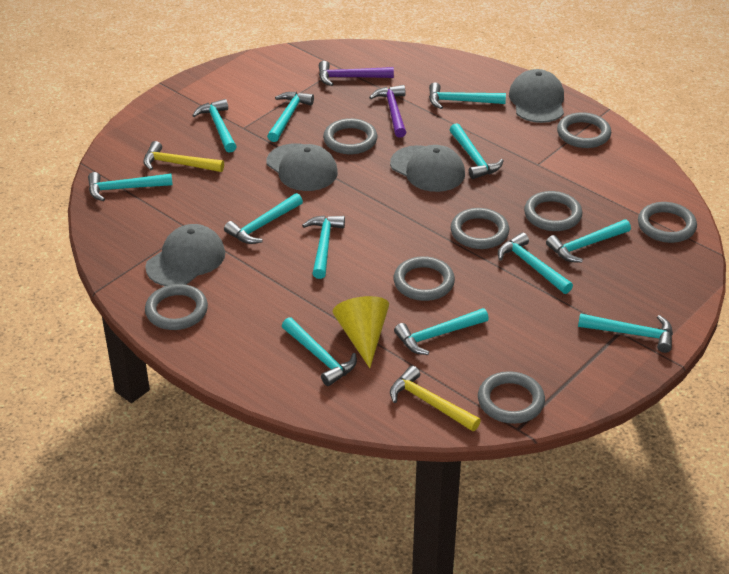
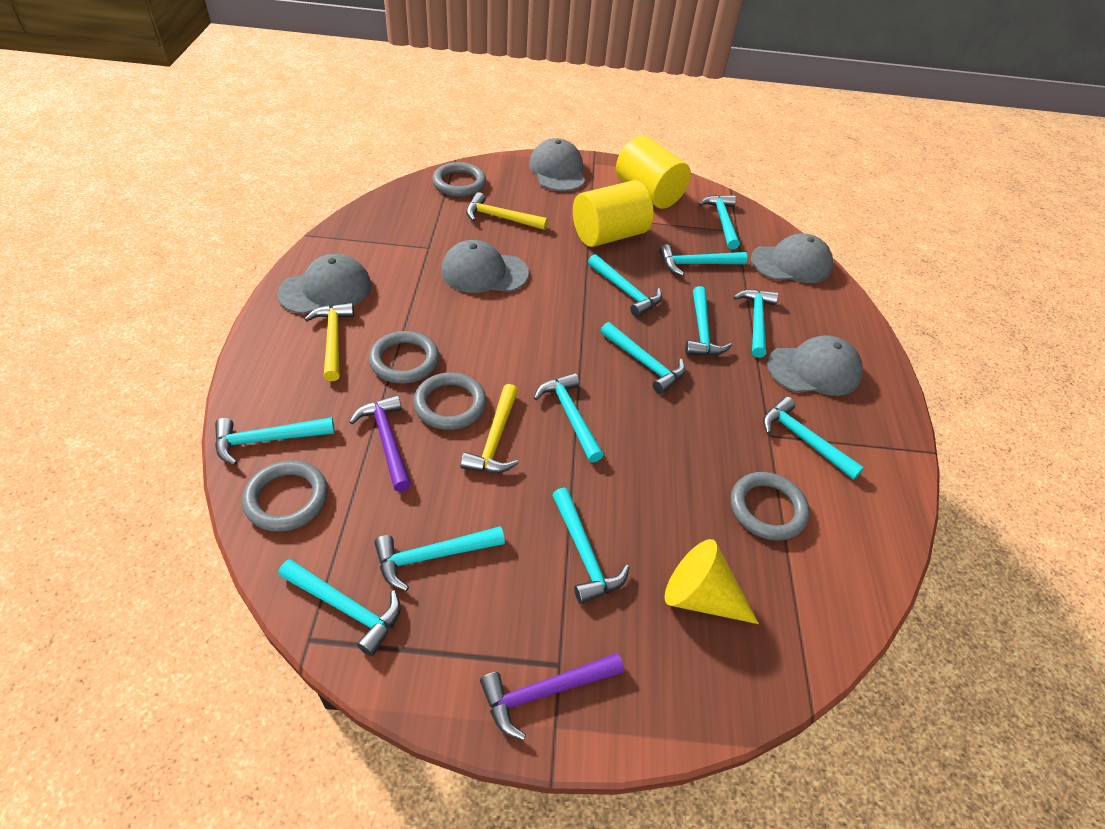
grey cap: [145,224,225,286] [266,143,338,191] [390,145,465,192] [509,69,564,123] = 4 -> [277,254,372,314] [441,240,529,293] [529,138,585,191] [751,234,833,283] [767,335,863,396] = 5
grey ring: [145,284,208,330] [323,118,377,154] [394,256,455,301] [451,208,509,249] [478,371,545,424] [524,191,582,231] [557,112,611,148] [638,202,697,243] = 8 -> [242,460,328,532] [369,331,439,384] [413,372,486,430] [432,162,486,197] [731,472,810,541] = 5
yellow cylinder: none = 0 -> [573,180,654,247] [616,136,691,209] = 2
yellow hammer: [143,141,224,172] [390,366,481,431] = 2 -> [305,303,354,381] [460,384,518,473] [466,192,548,230] = 3

